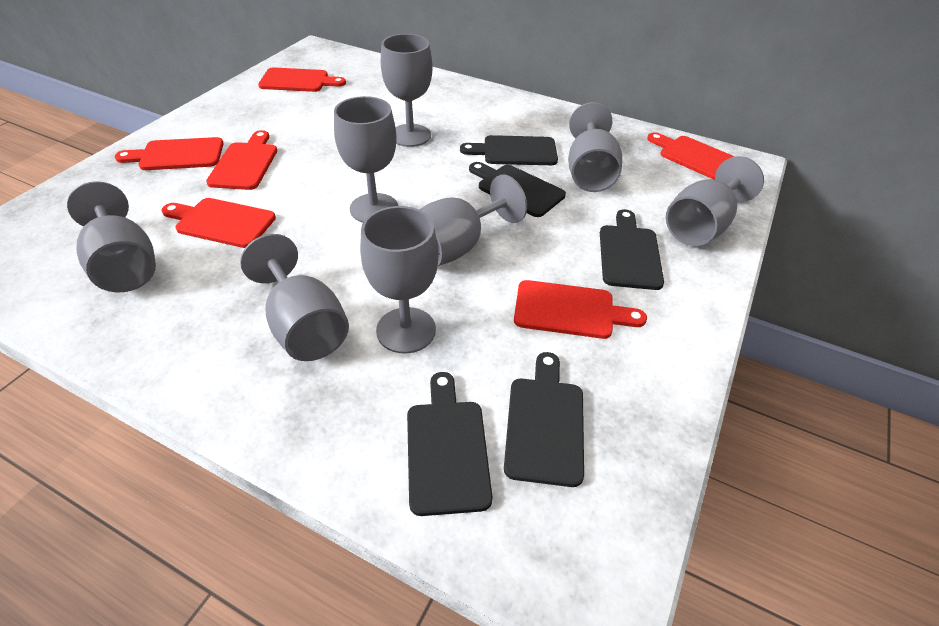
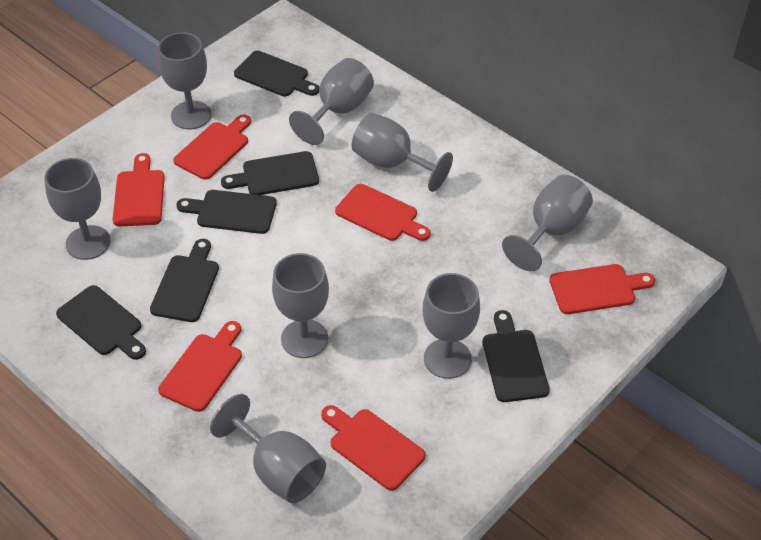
black cutting board: [407,372,492,516] [460,135,558,165] [469,162,566,217] [504,352,584,487] [600,209,664,290] = 5 -> [56,285,146,360] [150,239,219,322] [176,190,277,234] [221,151,319,195] [234,51,319,97] [483,310,550,402] = 6

